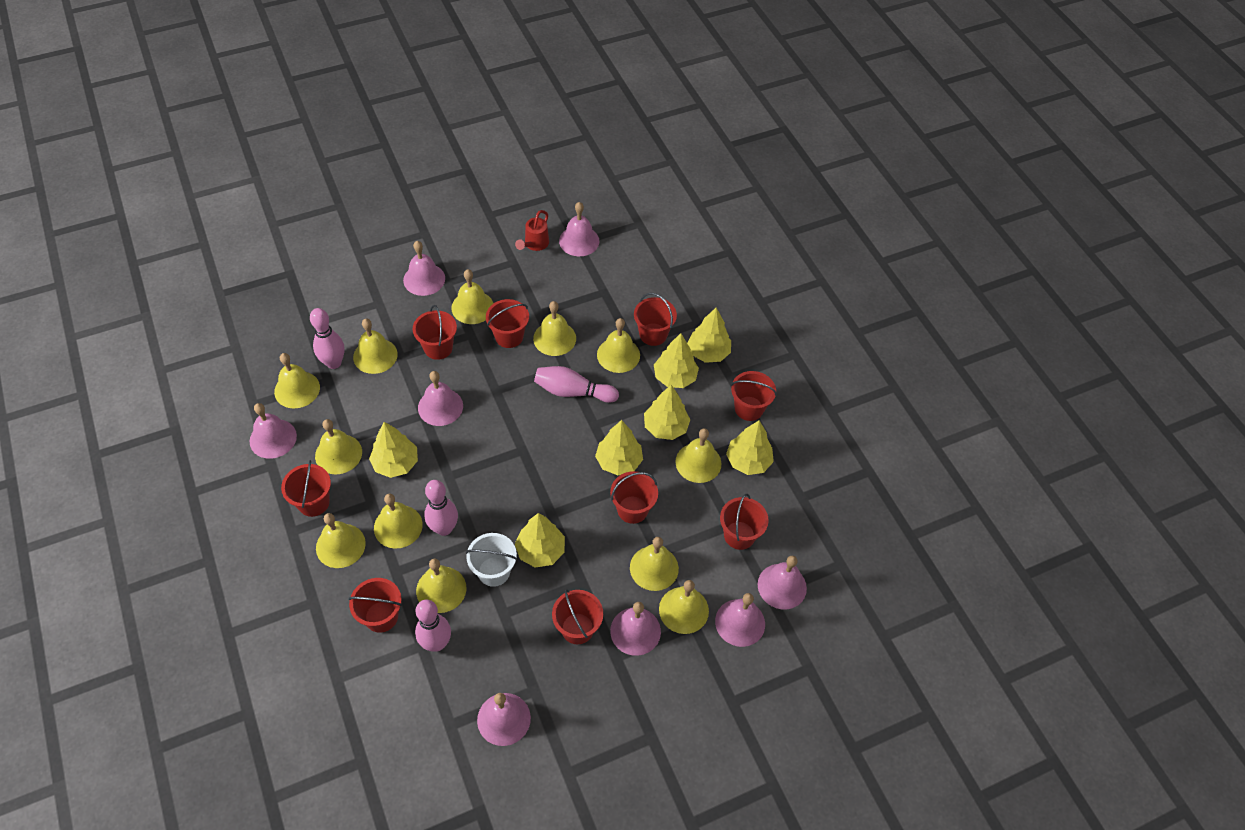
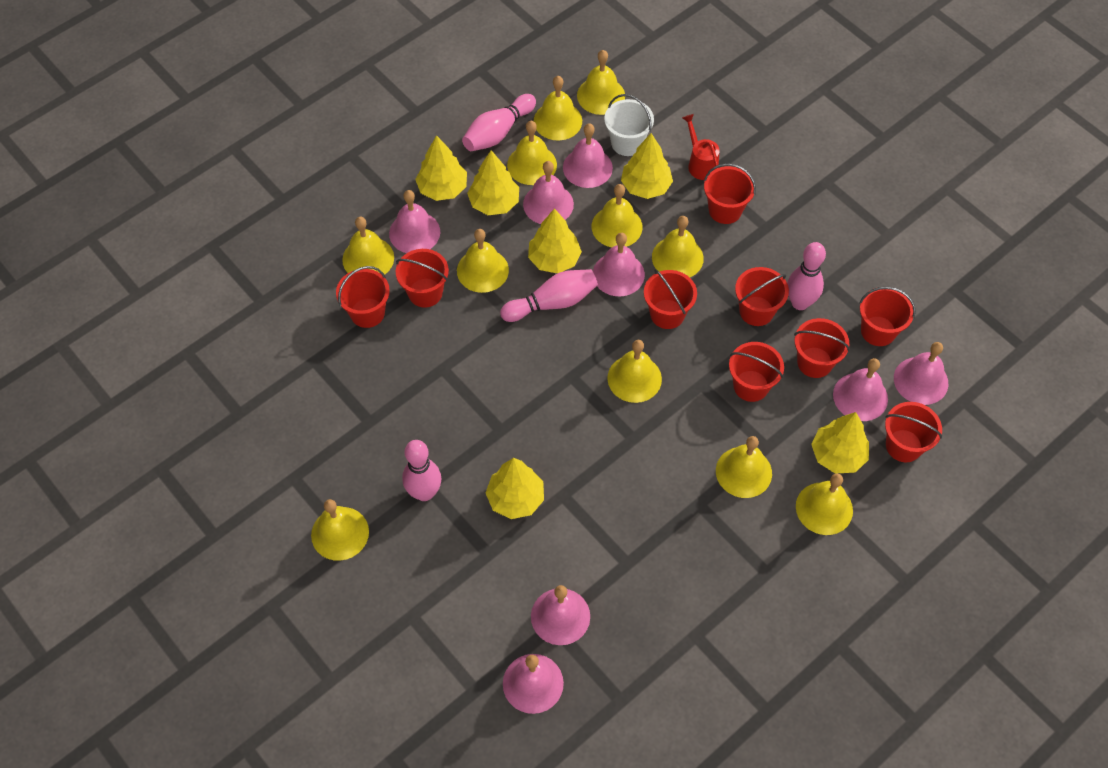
yellow bell: [274,353,320,408] [315,419,362,474] [316,513,366,568] [353,319,398,374] [374,494,423,549] [416,559,467,613] [451,269,493,324] [533,301,576,356] [597,318,640,373] [630,537,679,591] [659,580,709,634] [675,428,721,483] = 12 -> [311,499,369,561] [342,217,394,275] [457,229,509,293] [507,121,557,185] [534,76,582,141] [577,50,625,115] [592,184,643,247] [607,340,662,403] [652,216,704,277] [716,436,772,498] [796,474,853,535] = 11
yellow tree: [369,422,418,478] [515,513,565,568] [595,420,643,475] [644,385,690,440] [654,333,699,388] [687,308,731,363] [726,420,774,475] = 7 -> [415,135,467,201] [467,150,519,215] [485,458,544,519] [528,208,582,273] [621,133,673,199] [811,412,869,474] = 6

